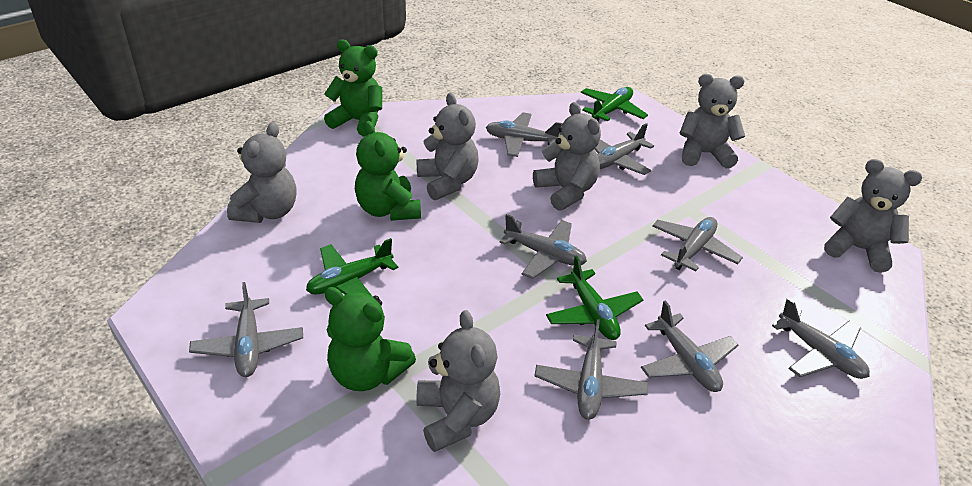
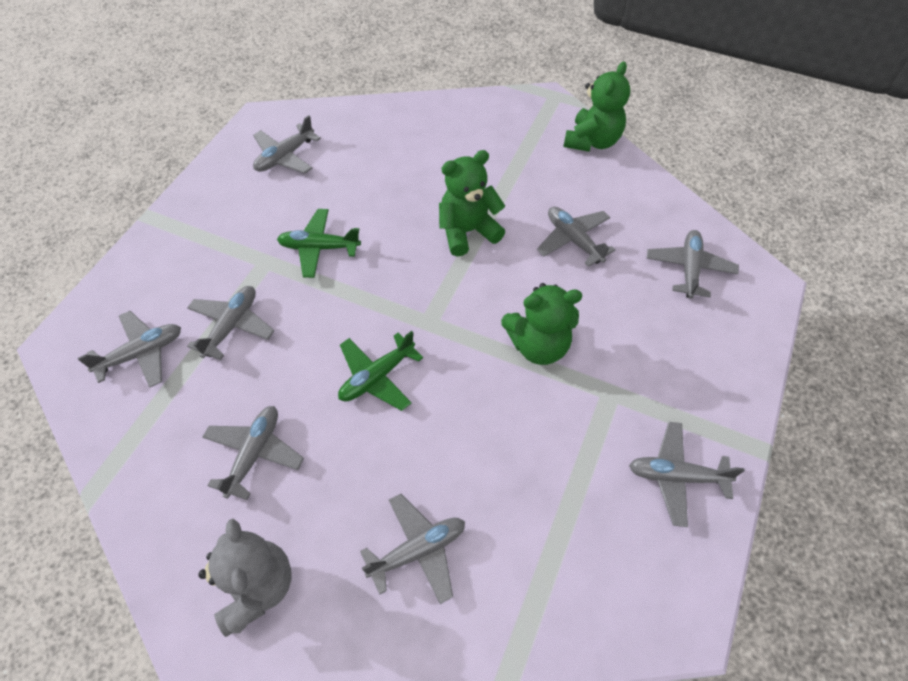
green plane: [306,238,399,297] [546,255,643,340] [581,87,648,122] = 3 -> [277,209,361,278] [338,331,423,411] = 2
grey teddy bear: [227,122,296,223] [416,310,500,452] [417,93,479,200] [533,102,601,211] [680,74,745,168] [824,159,922,273] = 6 -> [198,519,291,637] = 1

